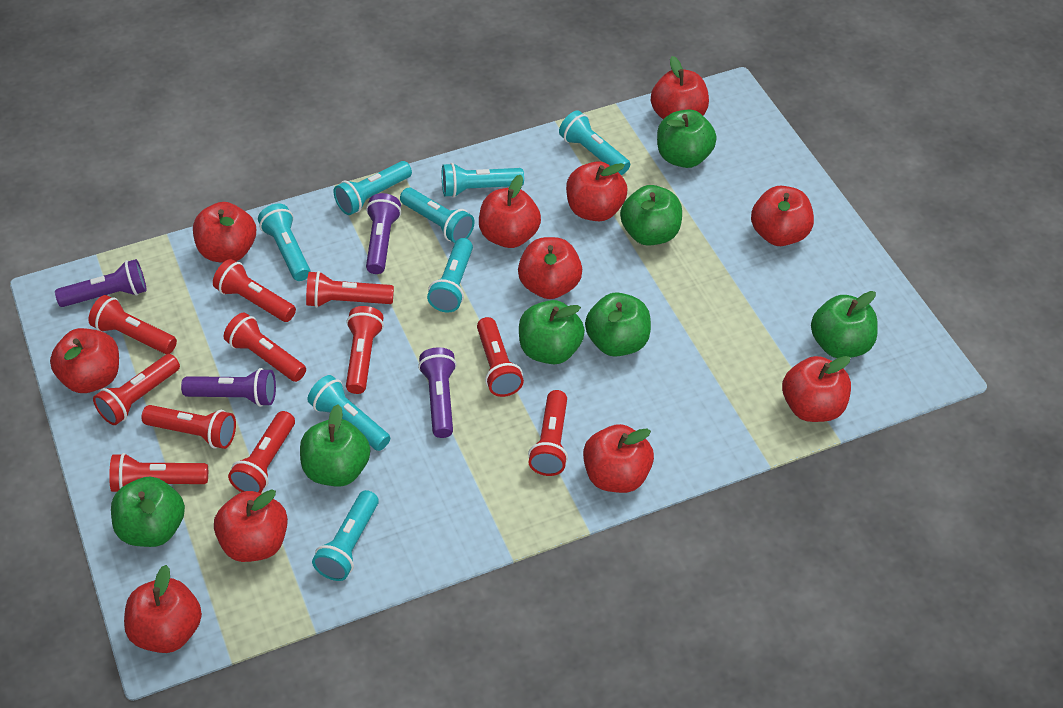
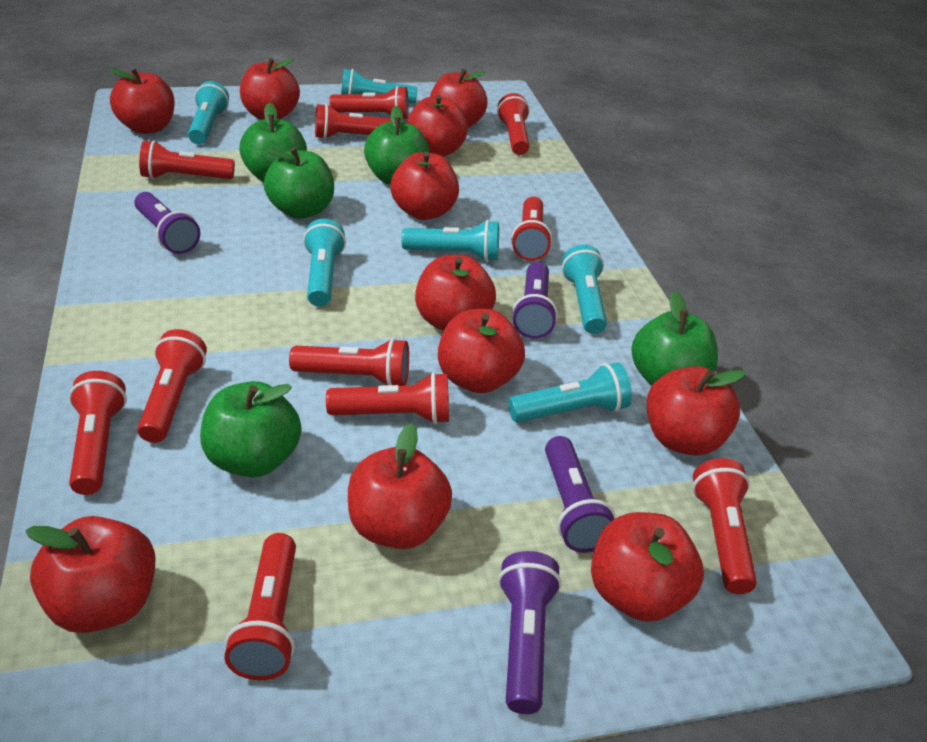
green apple: [111,477,185,547] [300,404,370,487] [519,300,585,364] [585,292,651,357] [620,185,682,246] [657,109,717,168] [811,291,878,358] = 7 -> [200,381,302,477] [239,103,307,182] [264,147,334,219] [364,106,429,185] [631,291,718,386] = 5
turquoise flashlight: [258,203,311,281] [307,375,390,451] [312,490,379,581] [333,161,412,215] [400,188,475,243] [427,238,473,313] [442,163,524,197] [559,110,630,175] = 8 -> [188,81,229,144] [303,219,346,307] [341,69,418,104] [401,220,499,262] [508,362,632,423] [562,244,607,334] = 6

